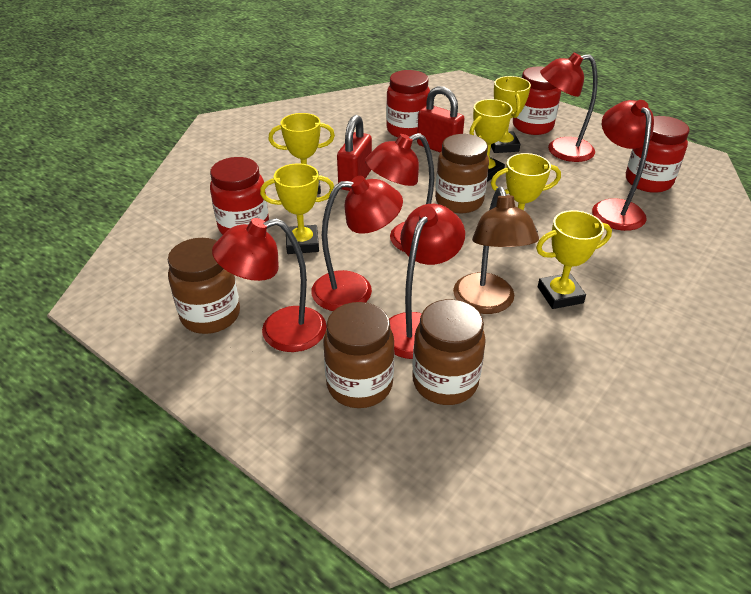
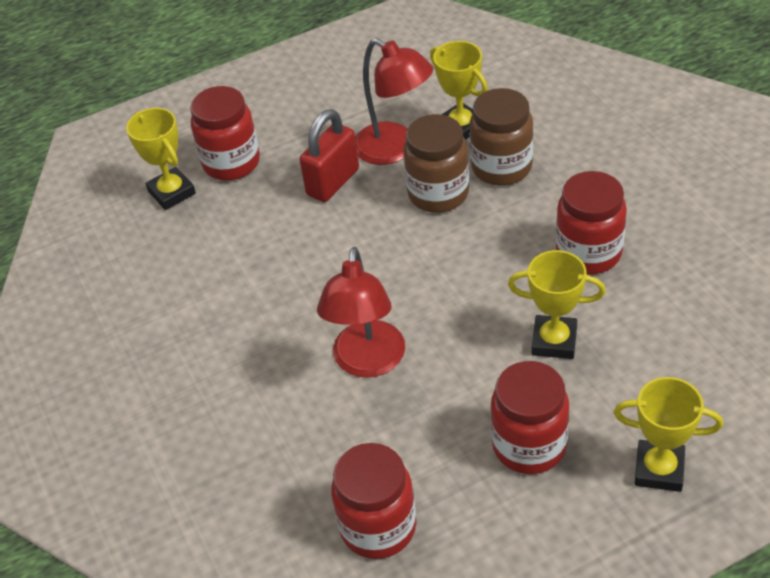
brown jar: [168,238,240,334] [323,302,395,408] [412,299,486,405] [435,134,489,213] = 4 -> [403,114,469,213] [470,88,533,186] = 2
brown lamp: [453,187,539,314] = 1 -> none = 0
red lamp: [212,218,327,352] [311,176,403,311] [365,133,434,252] [389,204,465,359] [540,53,597,162] [592,100,654,231] = 6 -> [317,247,405,378] [355,38,433,165] = 2
red padlock: [337,115,372,191] [417,86,464,152] = 2 -> [300,109,359,202] = 1
yellow trophy: [260,163,334,254] [268,113,335,194] [469,99,512,182] [491,76,531,153] [491,153,561,233] [536,210,612,309] = 6 -> [126,108,196,210] [430,41,488,140] [508,250,606,359] [614,377,723,492] = 4

